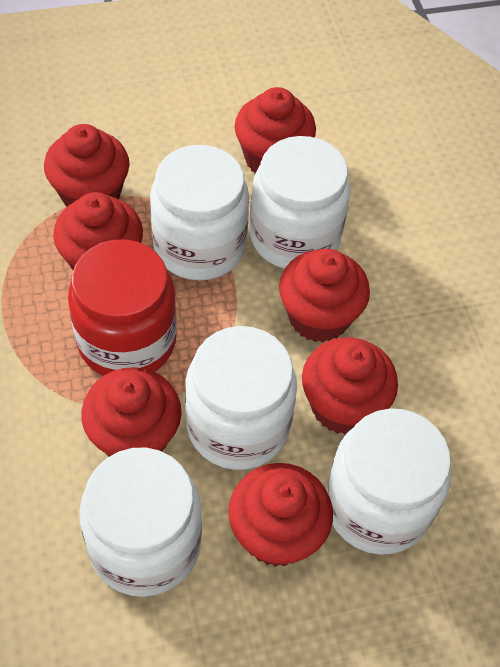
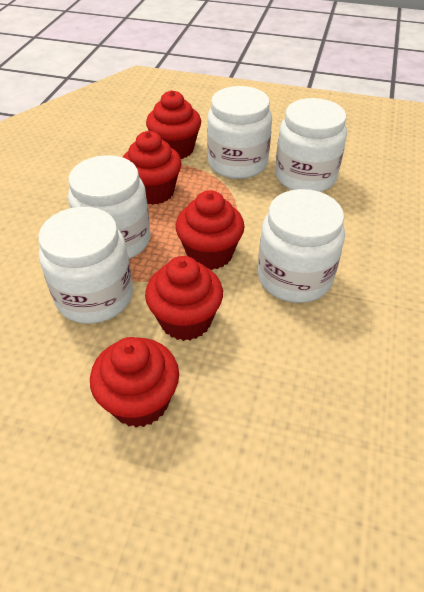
red cupcake: [44,124,130,207] [53,192,143,270] [81,367,182,457] [228,463,333,567] [235,87,316,173] [279,249,370,342] [302,337,398,435] = 7 -> [90,337,179,428] [123,131,182,205] [145,256,223,341] [146,90,201,159] [176,190,245,270] = 5
red jar: [68,239,177,376] = 1 -> none = 0

